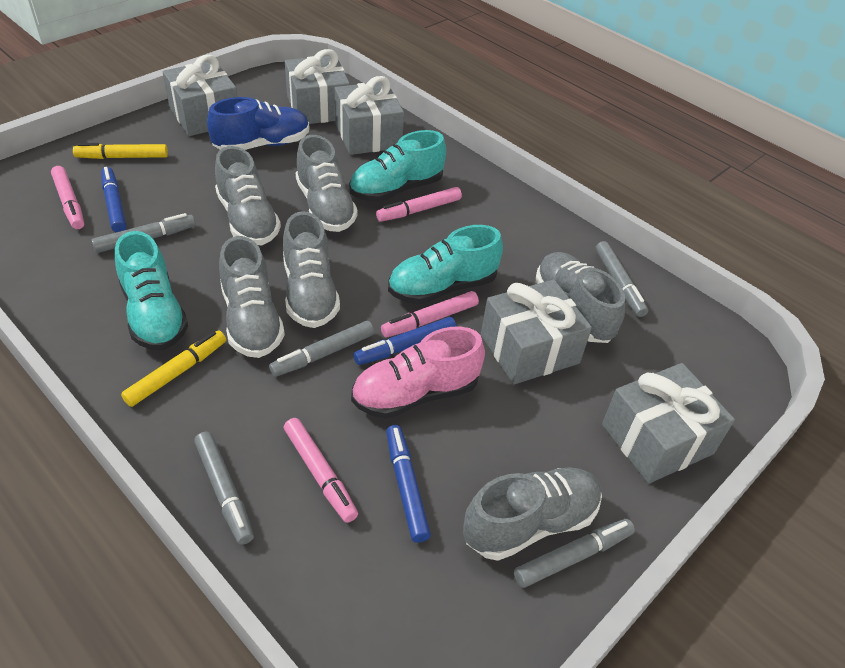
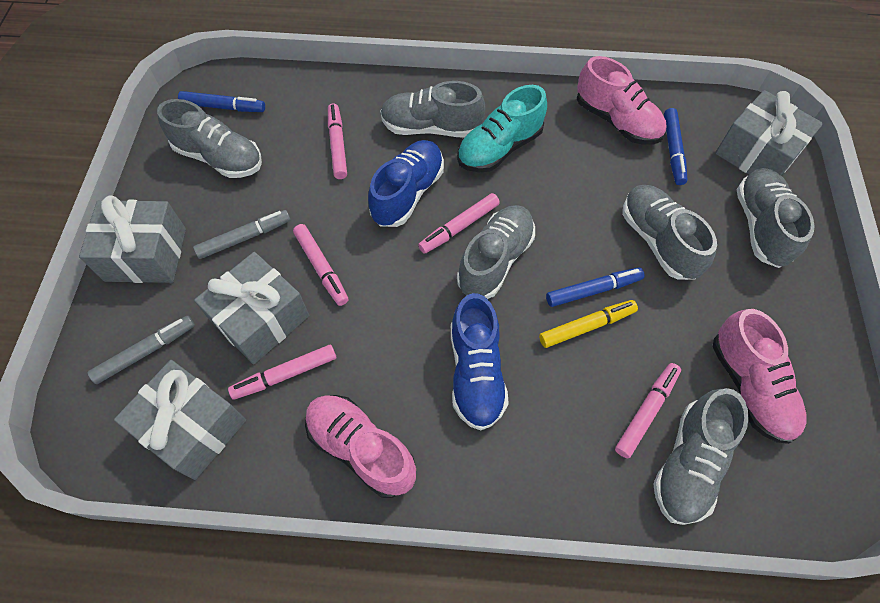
blue shoe: [207,97,309,150] = 1 -> [368,140,444,227] [451,293,509,431] = 2
grey gift: [163,55,238,136] [285,49,350,124] [335,76,404,155] [481,279,592,384] [602,363,735,483] = 5 -> [79,196,186,283] [114,360,246,480] [194,252,309,364] [715,90,823,176] = 4
grey marker: [91,213,196,253] [194,432,254,545] [269,321,374,377] [514,519,635,588] [595,241,648,317] = 5 -> [88,316,195,384] [193,210,290,259] = 2
pink marker: [51,166,84,229] [284,418,358,523] [376,187,462,222] [381,291,479,337] = 4 -> [228,345,337,400] [293,224,348,306] [328,103,347,179] [418,193,500,254] [615,363,681,458] = 5
pink shoe: [351,327,485,418] = 1 -> [305,395,416,498] [577,56,666,145] [713,309,806,444] = 3
turquoise shoe: [115,231,188,350] [349,130,446,202] [388,225,503,304] = 3 -> [457,85,547,172] = 1
yellow marker: [73,143,168,159] [121,330,226,407] = 2 -> [539,300,638,348] = 1

